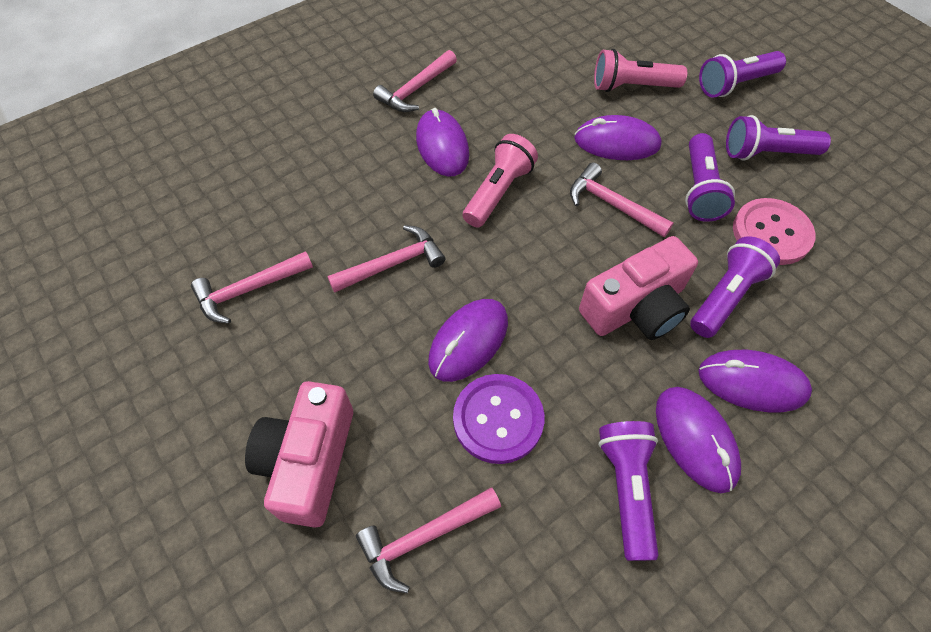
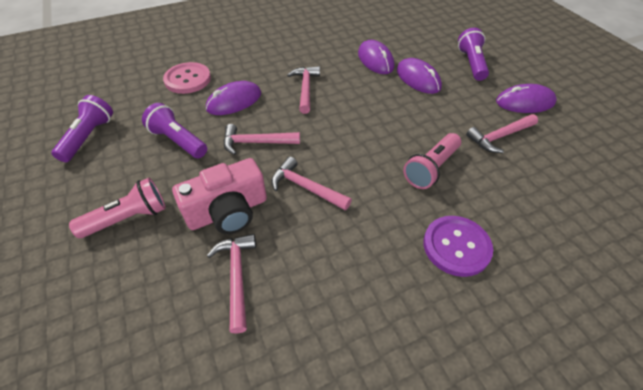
pink camera: [245,381,353,528] [579,236,698,340] = 2 -> [172,158,267,234] = 1
purple flashlight: [598,421,659,561] [685,133,735,222] [690,236,780,338] [699,51,786,98] [726,115,831,161] = 5 -> [52,95,113,162] [142,103,207,158] [458,28,489,81] = 3
purple mouse: [416,108,469,177] [428,299,508,382] [574,115,662,160] [656,387,741,493] [698,350,812,412] = 5 -> [206,81,261,115] [358,40,394,74] [397,58,442,94] [496,84,557,113] = 4

